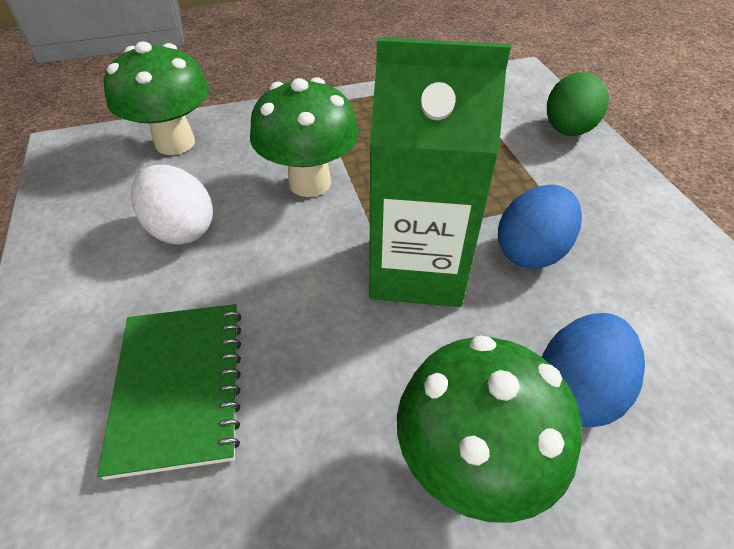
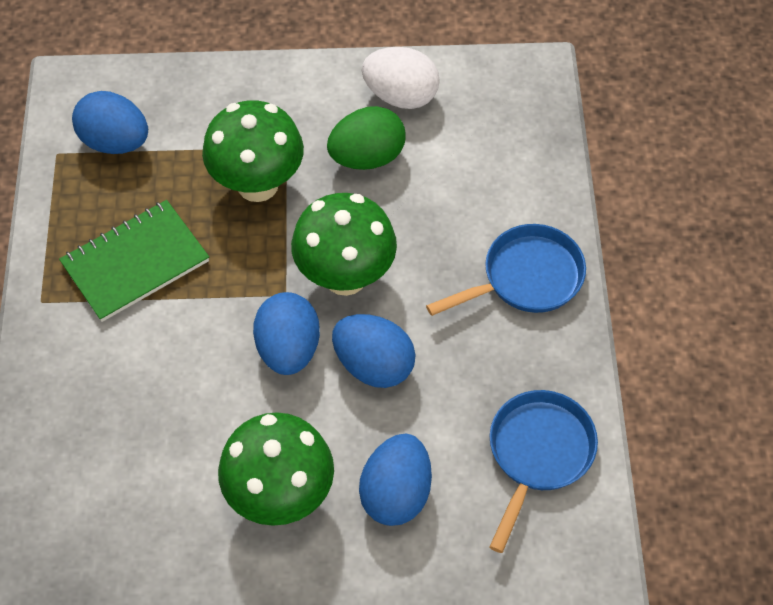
blue egg: [498,185,582,269] [542,313,645,427] = 2 -> [72,91,148,154] [253,292,320,375] [332,314,416,388] [359,434,432,526] = 4
blue pan: none = 0 -> [426,224,586,316] [490,390,598,553] = 2
green carton: [369,37,511,307] = 1 -> none = 0

